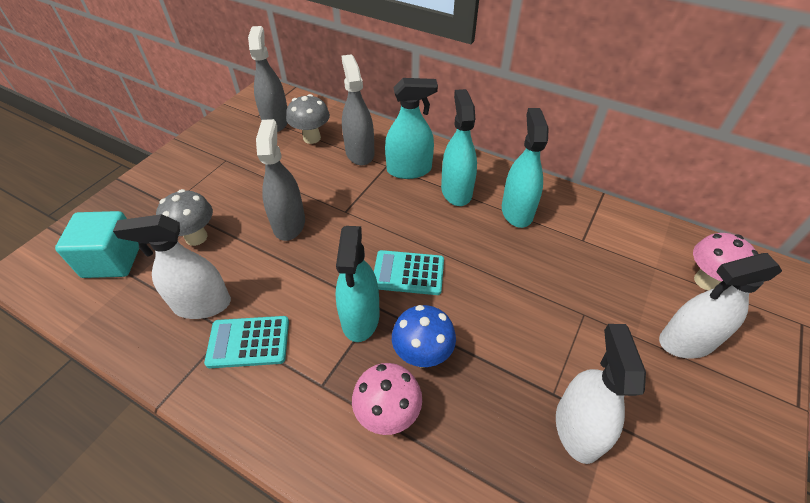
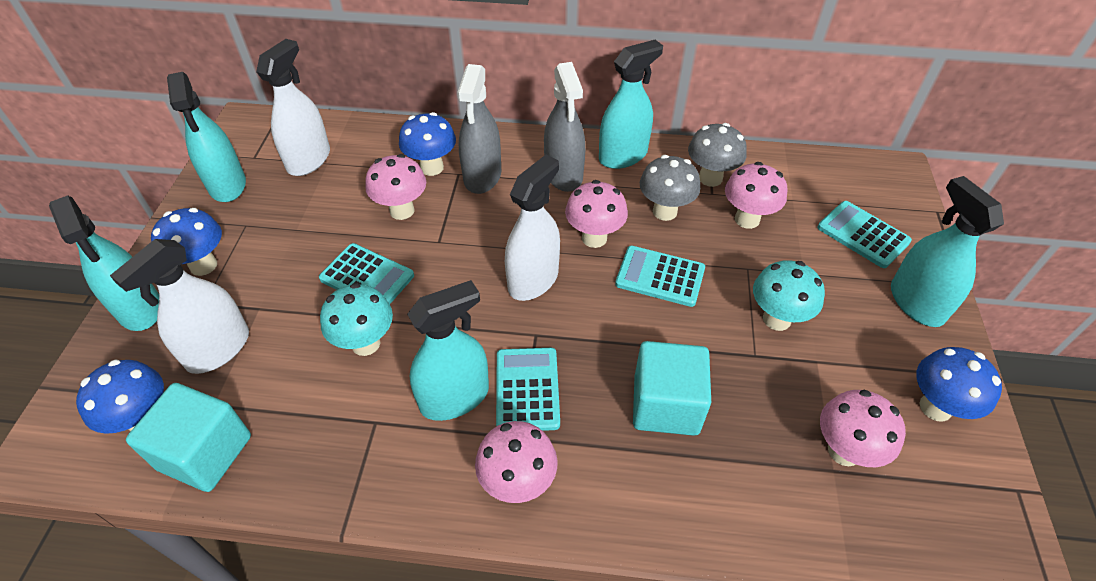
blue mushroom: [392,305,456,368] = 1 -> [76,360,164,434] [151,208,222,276] [399,112,456,176] [916,347,1002,422] = 4
grey spray bottle: [248,26,288,132] [256,119,305,241] [342,54,374,166] = 3 -> [457,64,501,194] [544,62,585,192] = 2
pink mushroom: [352,363,422,435] [693,233,758,290] = 2 -> [365,154,426,220] [475,421,558,503] [565,180,628,248] [725,162,787,229] [820,390,906,467] = 5
turquoise calculator: [204,316,289,368] [374,250,444,295] = 2 -> [319,243,414,304] [496,348,560,431] [615,246,705,307] [817,201,912,268] = 4
turquoise cube: [55,211,139,278] = 1 -> [126,383,251,492] [633,341,711,436] = 2
turquoise mushroom: none = 0 -> [320,283,393,356] [753,260,825,331] = 2
turquoise spray bottle: [335,226,379,342] [385,78,438,179] [441,89,477,206] [502,108,549,228] = 4 -> [49,195,159,331] [167,72,246,202] [407,280,489,421] [599,40,663,169] [891,176,1004,327] = 5

